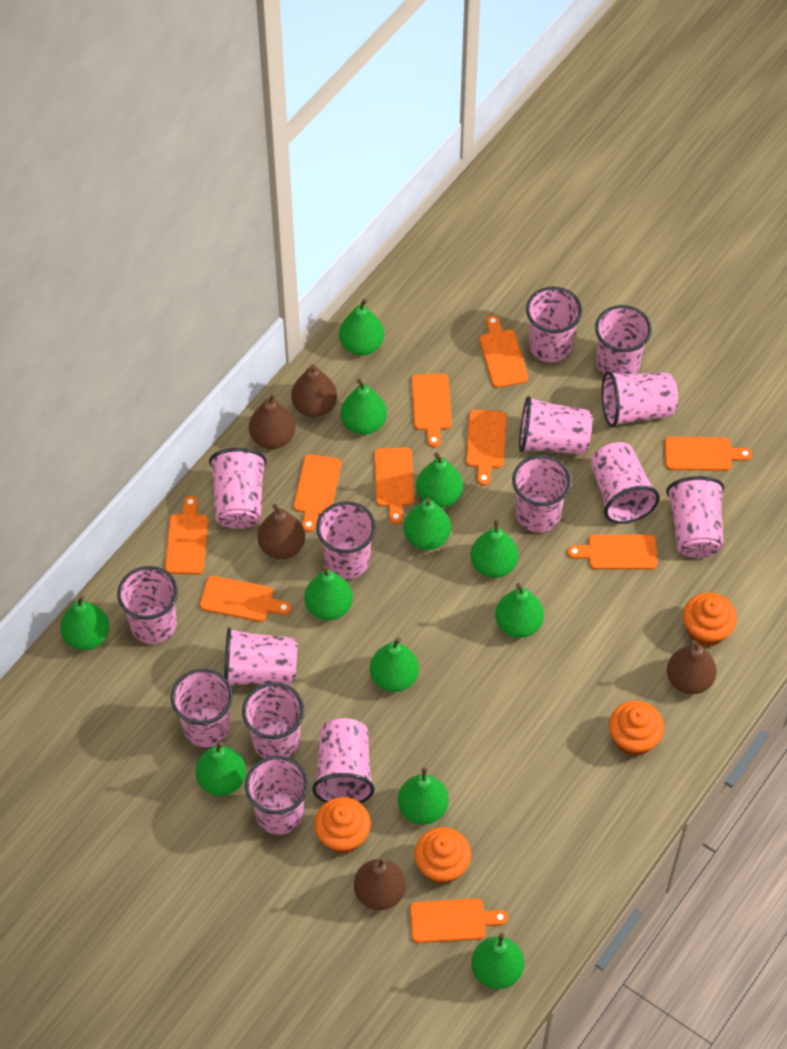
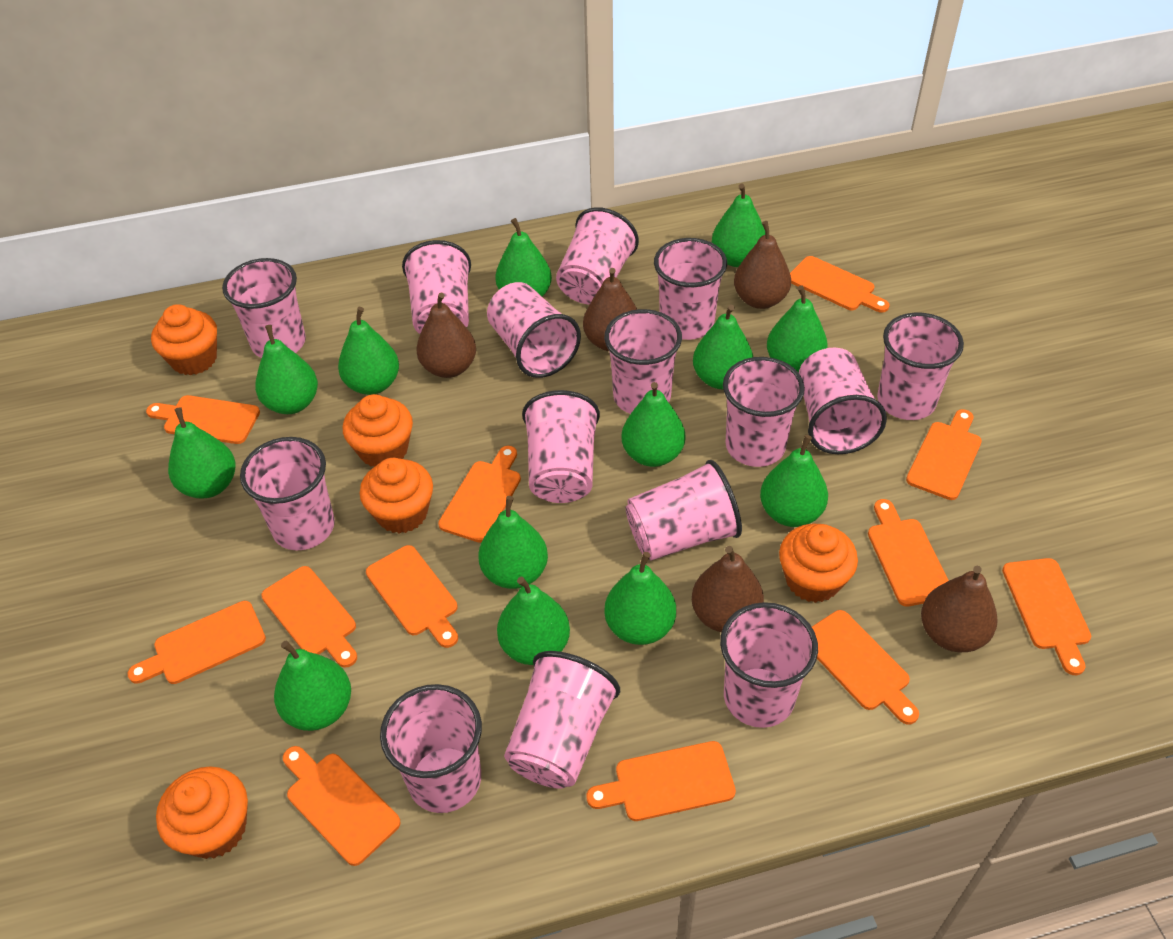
green pear: [60,595,110,650] [195,741,246,796] [304,564,353,620] [339,298,384,356] [341,379,387,435] [370,637,419,692] [398,767,449,825] [404,498,451,550] [416,452,463,508] [470,519,518,578] [471,933,524,989] [495,583,544,638] = 12 -> [168,407,235,499] [255,325,318,414] [274,640,351,731] [338,307,399,395] [478,496,548,589] [495,218,552,297] [497,577,570,665] [604,552,676,645] [622,382,685,467] [693,305,753,389] [712,183,765,267] [760,435,828,527] [767,285,828,373] = 13
orange cupcake: [314,797,371,854] [414,827,471,884] [609,701,664,756] [683,592,737,647] = 4 -> [151,304,217,375] [156,767,248,859] [343,394,413,467] [360,458,433,534] [779,524,858,603] = 5
orange cutting board: [165,496,208,575] [200,576,291,622] [294,454,341,532] [374,447,414,524] [410,898,508,943] [411,373,452,447] [466,410,507,485] [479,315,528,388] [567,534,658,570] [664,437,752,471] = 10 -> [128,601,266,684] [146,395,260,444] [261,566,357,668] [283,746,401,866] [366,545,458,648] [438,446,521,543] [587,741,736,821] [790,256,890,313] [812,610,919,724] [868,499,949,606] [906,409,982,500] [1002,558,1091,675] = 12

